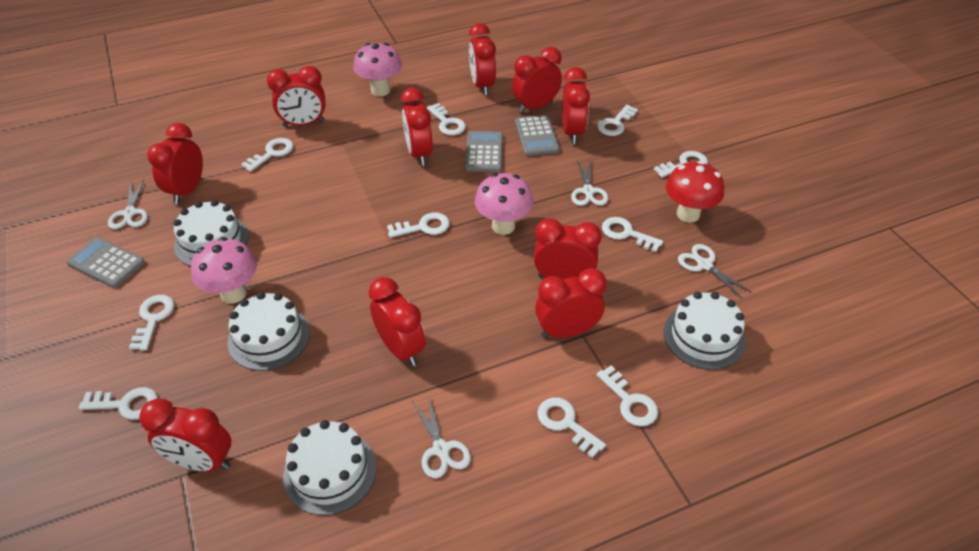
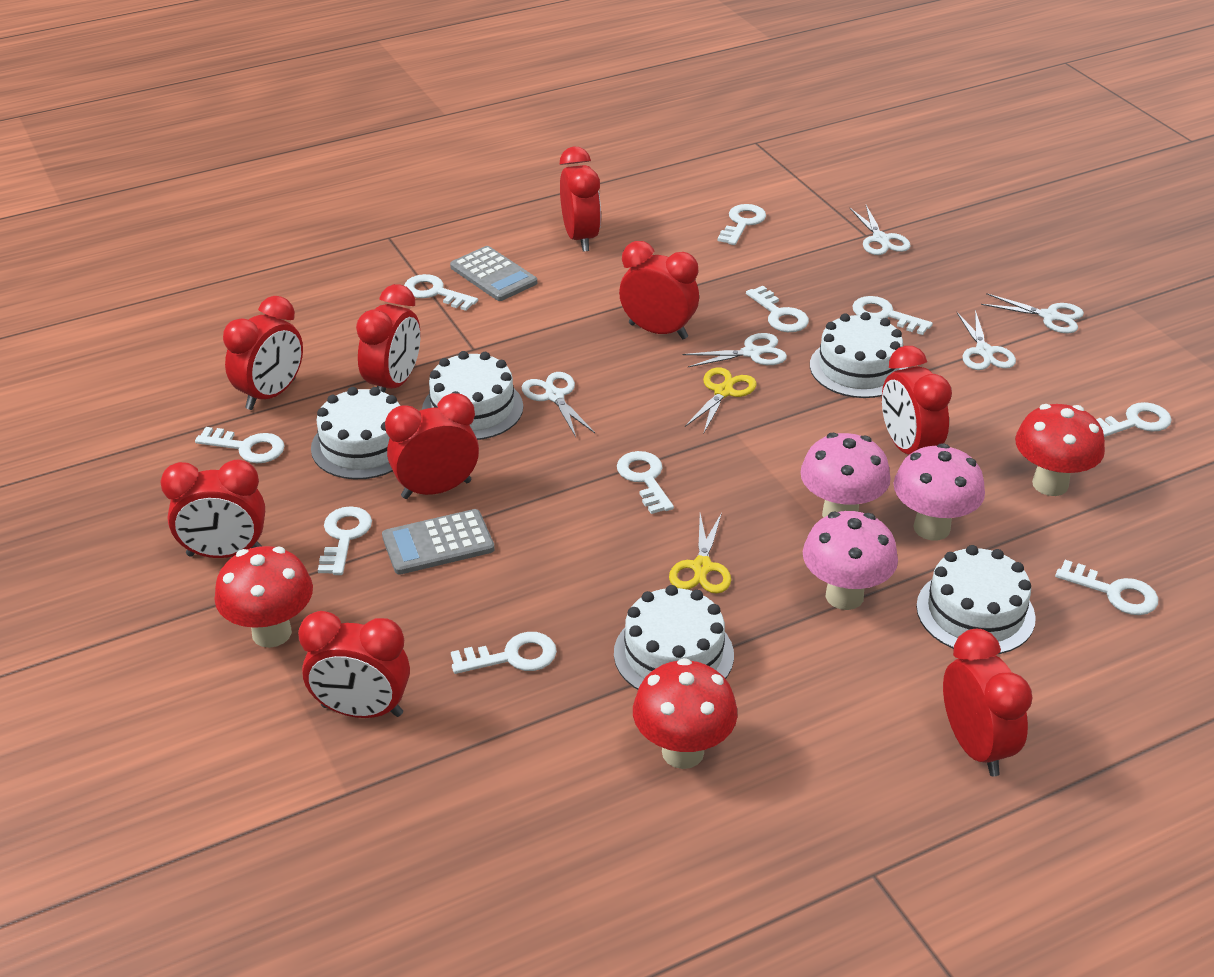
grey calculator: [66,237,145,288] [465,131,503,172] [515,115,560,156] = 3 -> [382,509,495,575] [450,246,537,301] = 2
red clock: [139,399,231,472] [147,123,203,204] [267,66,326,127] [369,277,426,366] [401,88,433,166] [469,23,496,95] [512,47,562,113] [534,218,602,279] [535,268,607,338] [562,67,590,144] = 10 -> [161,459,265,558] [223,296,303,410] [298,611,410,718] [356,284,420,393] [385,393,479,499] [560,146,601,252] [619,241,699,339] [882,346,952,454] [943,629,1033,776] = 9
red mushroom: [666,161,724,223] = 1 -> [214,546,313,648] [633,658,738,769] [1015,404,1105,496] = 3
white cake: [174,200,249,266] [228,292,310,371] [283,420,377,515] [664,292,746,370] = 4 -> [311,387,400,479] [422,351,523,440] [614,585,734,690] [810,312,908,398] [916,545,1036,654] = 5
white scissors: [108,179,148,229] [412,395,471,478] [571,160,608,206] [678,244,753,299] = 4 -> [522,372,595,437] [683,333,787,367] [850,205,910,255] [957,310,1016,370] [981,293,1084,333] = 5
yellow scissors: none = 0 -> [669,513,731,594] [685,367,757,433] = 2

